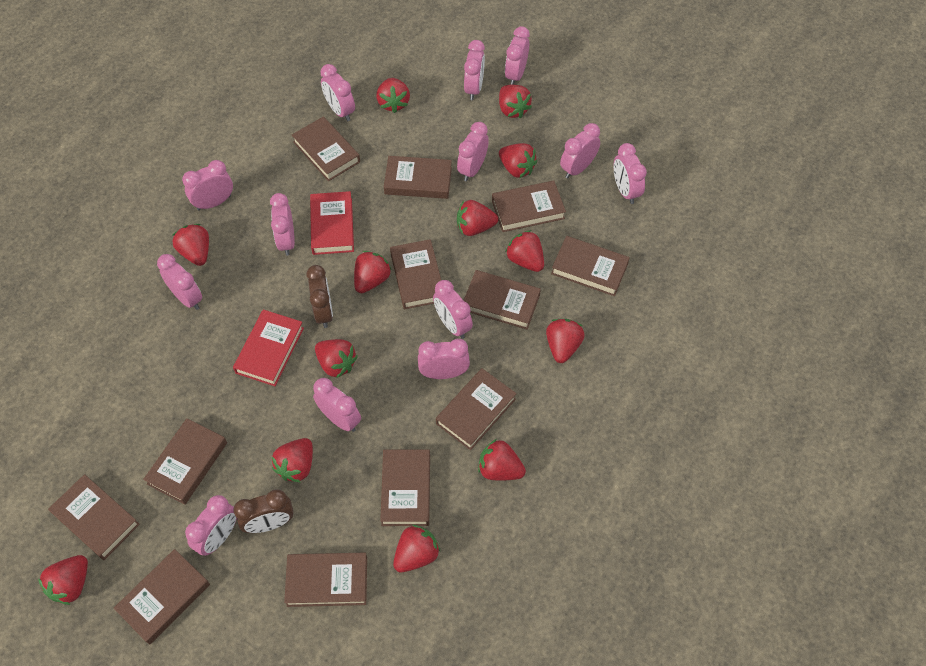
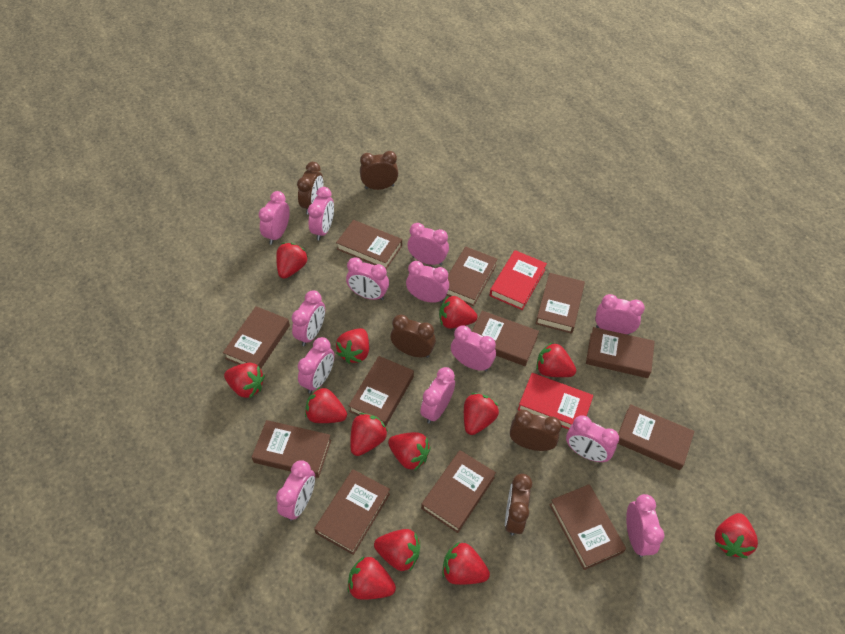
brown clock: [233,489,294,533] [306,265,333,328] = 2 -> [297,162,323,214] [360,151,398,190] [390,314,436,358] [505,474,532,536] [510,410,562,451] = 5

